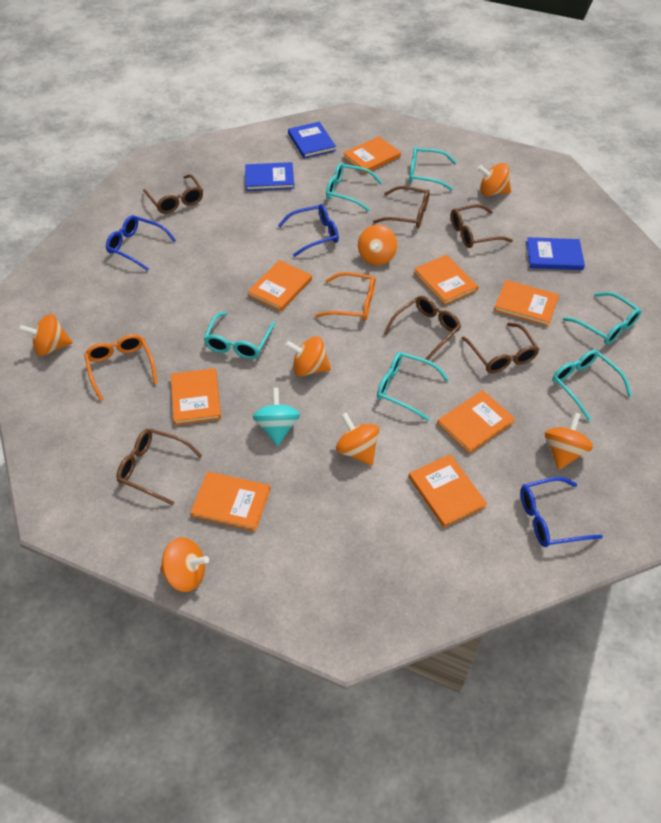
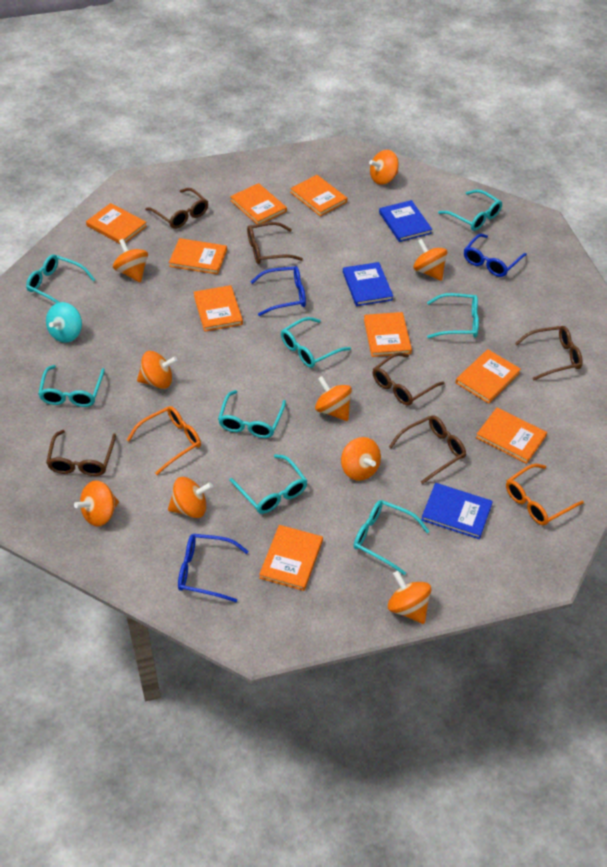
orange book: [171,368,221,425] [190,472,270,531] [248,260,312,311] [343,136,401,174] [409,454,487,528] [414,255,479,305] [437,390,515,454] [494,280,559,326] = 8 -> [86,203,147,244] [169,238,227,275] [194,285,243,332] [230,183,287,224] [259,525,323,591] [290,175,347,216] [364,312,412,357] [455,349,521,404] [476,408,547,464] = 9
orange spinning top: [18,314,73,356] [160,537,209,592] [285,336,331,376] [336,412,379,466] [358,225,397,265] [477,163,511,196] [545,412,593,470] = 7 -> [74,480,119,527] [113,239,148,283] [137,351,177,389] [168,477,213,518] [315,376,352,421] [341,437,381,481] [369,150,399,185] [388,571,431,624] [413,239,447,281] = 9
turquoise glasses: [204,312,275,359] [326,163,383,211] [377,352,449,421] [409,147,457,191] [552,350,632,421] [563,292,641,345] = 6 -> [26,254,95,303] [38,365,105,407] [218,390,286,438] [229,454,307,514] [281,317,351,368] [353,500,429,575] [427,293,479,338] [438,189,502,231] = 8

